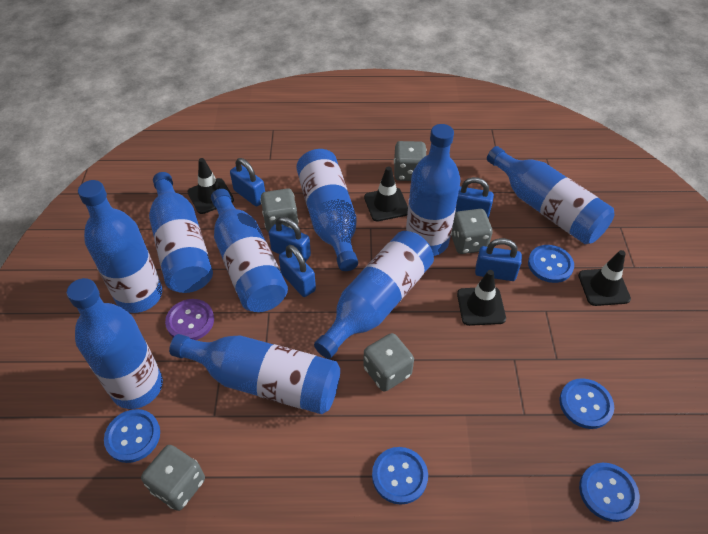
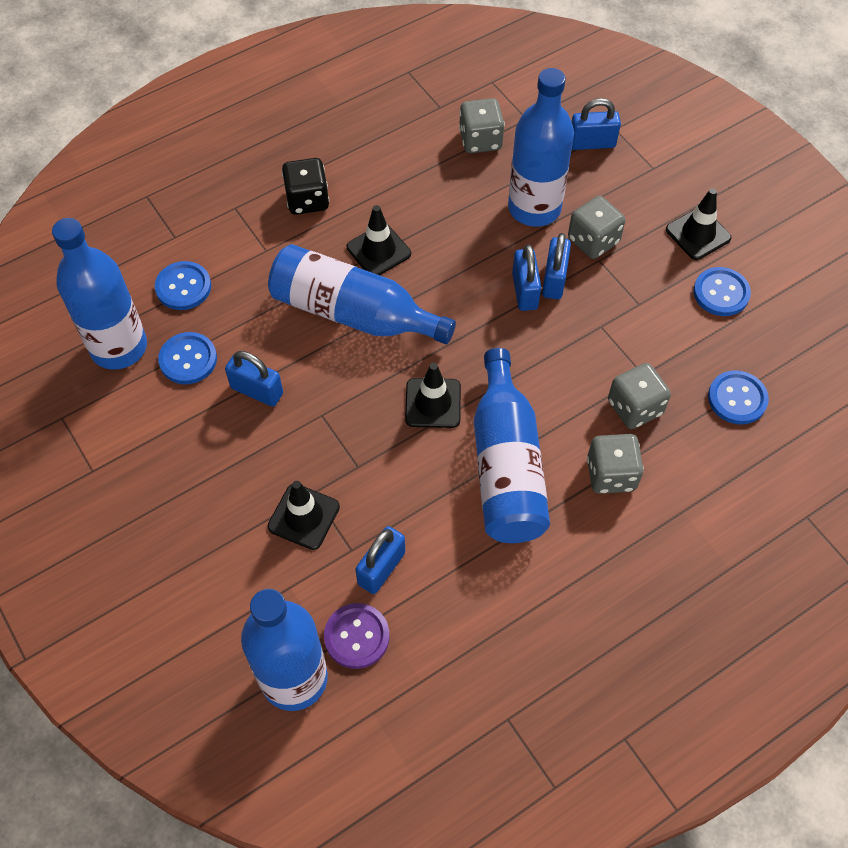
black dice: none = 0 -> [282,158,329,215] = 1
blue bottle: [67,278,163,409] [78,180,162,313] [149,172,213,293] [169,334,340,414] [211,189,288,312] [296,149,358,271] [314,231,434,359] [406,124,460,256] [487,146,614,244] = 9 -> [52,218,147,370] [241,589,328,711] [268,244,456,344] [474,348,550,543] [508,68,574,227] = 5
blue button: [104,409,160,463] [372,447,428,505] [528,245,574,283] [559,378,614,429] [579,463,640,522] = 5 -> [155,261,211,310] [158,332,217,384] [693,267,751,316] [708,370,769,425] = 4
grey dice: [141,445,205,511] [260,188,299,233] [363,333,414,392] [394,141,426,181] [451,209,493,254] = 5 -> [459,98,505,153] [568,196,625,259] [587,434,644,494] [608,363,671,429] = 4

